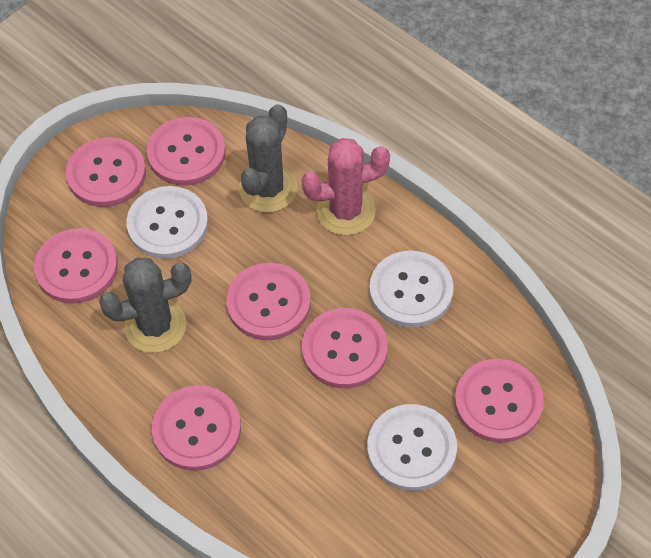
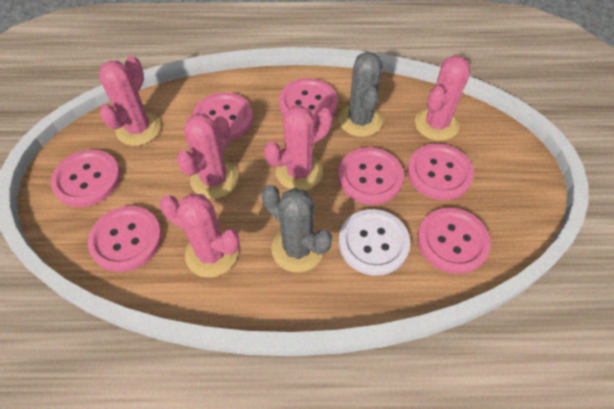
pink cactus: [301,138,390,235] = 1 -> [99,56,161,146] [160,194,240,278] [176,113,238,199] [264,105,333,190] [415,55,471,141] = 5
white button: [126,186,208,259] [367,404,457,491] [369,251,454,328] = 3 -> [339,209,410,276] = 1

